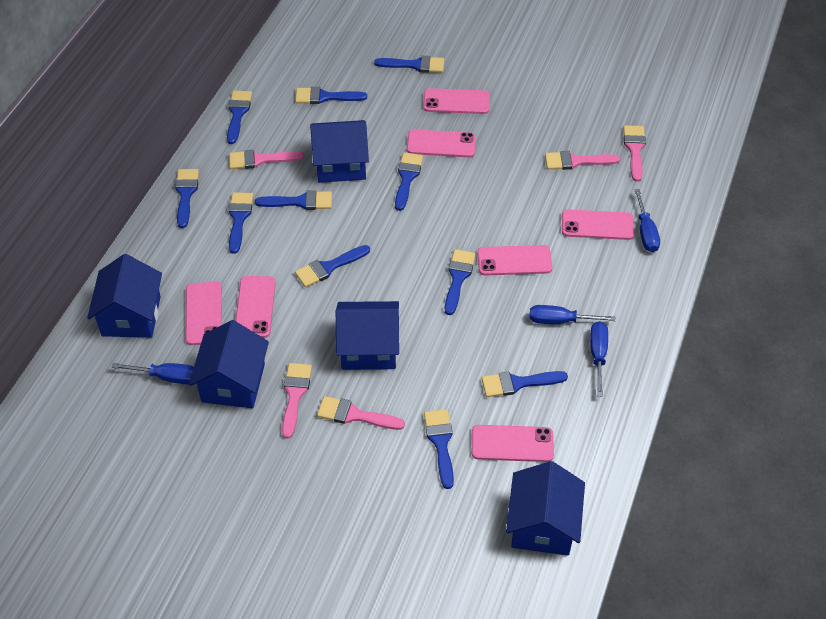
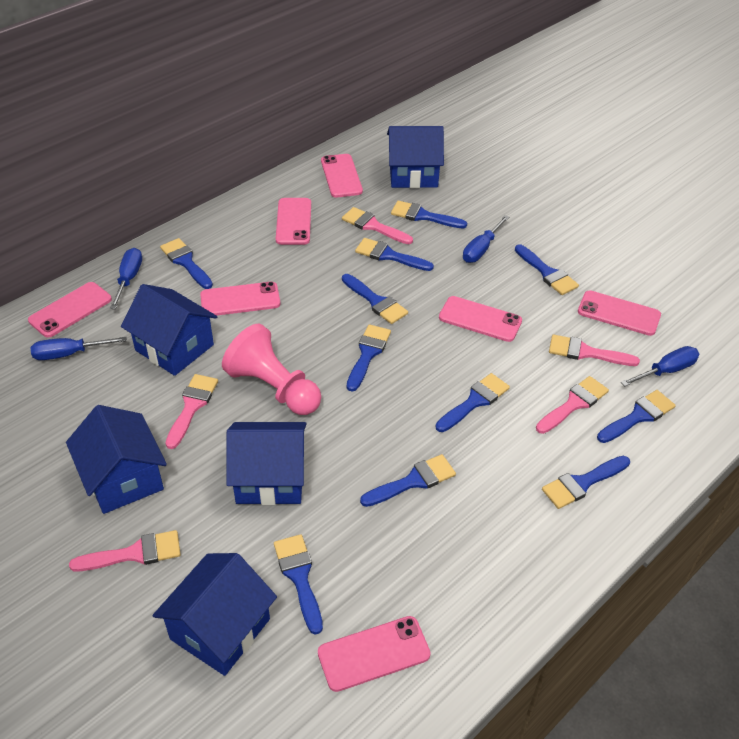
pink pawn: none = 0 -> [222,324,321,415] = 1

